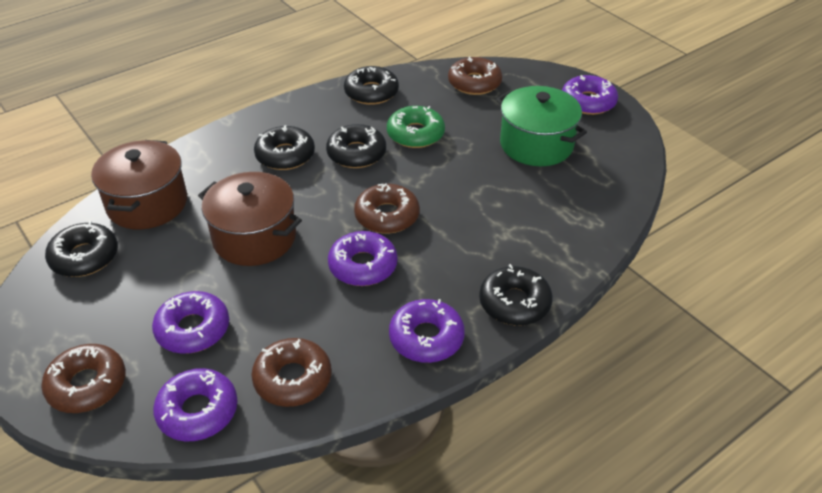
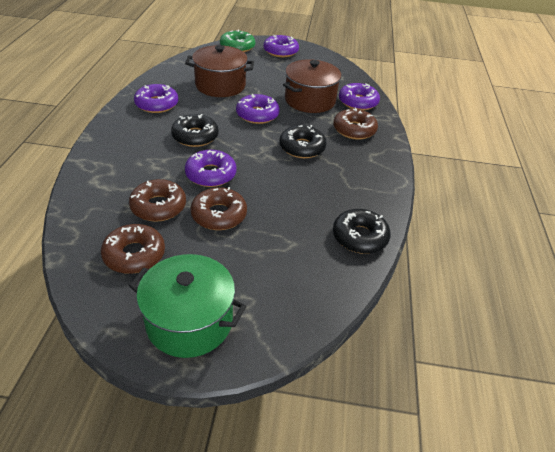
black donut: [45,221,118,277] [254,125,315,170] [326,124,386,168] [344,66,399,105] [479,264,553,326] = 5 -> [171,114,219,147] [279,125,326,158] [333,209,391,254] = 3

